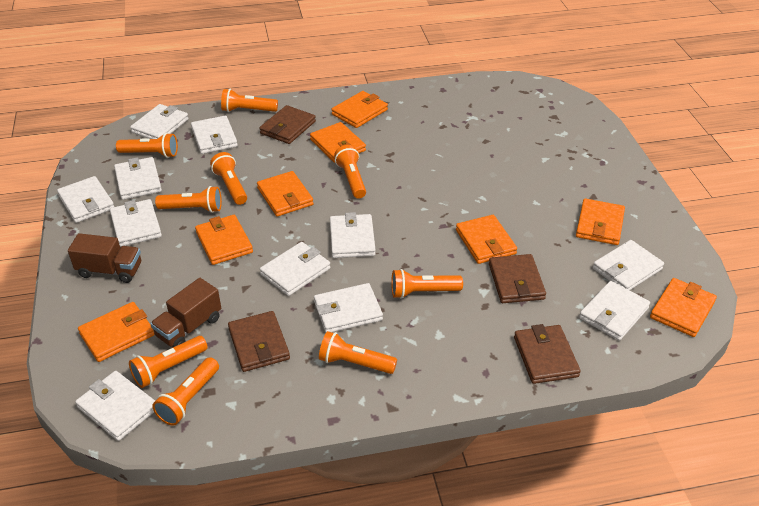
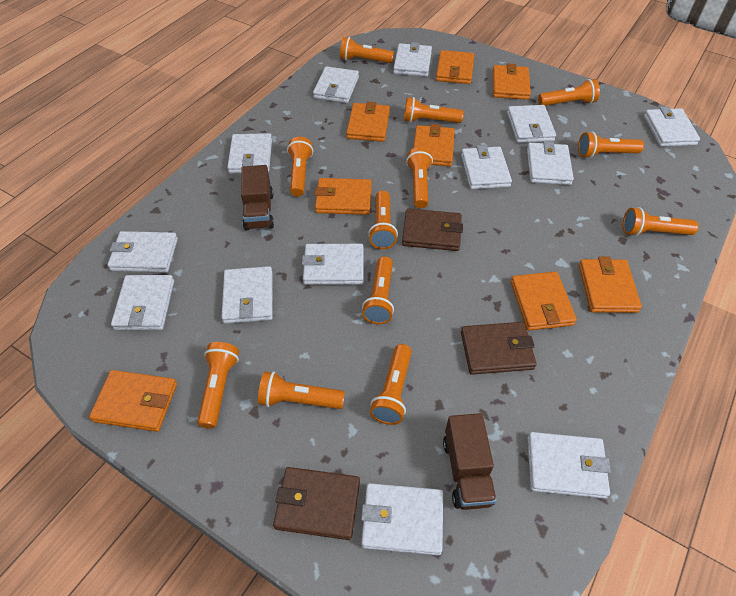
brown wallet: [228,311,290,372] [260,105,316,144] [489,254,546,303] [514,324,581,384] = 4 -> [273,467,360,540] [402,208,463,251] [461,322,537,375] = 3
orange flashlight: [116,133,178,158] [129,336,208,388] [152,357,219,426] [155,186,222,213] [210,152,247,205] [221,89,278,112] [319,331,397,374] [334,145,366,199] [391,269,463,299] = 9 -> [197,342,239,429] [258,372,345,409] [287,137,313,197] [340,37,394,63] [362,256,394,324] [368,190,398,249] [370,344,412,425] [404,97,464,123] [406,147,433,208] [538,79,600,106] [578,132,644,158] [623,207,699,236] = 12
white wallet: [57,176,114,223] [75,371,155,441] [110,199,162,247] [114,157,162,200] [130,104,189,139] [191,115,238,154] [260,242,331,296] [314,283,383,333] [330,212,376,258] [579,281,650,341] [593,240,664,290] = 11 -> [107,231,178,272] [111,275,174,330] [221,266,273,324] [227,133,272,174] [302,244,364,285] [313,66,359,103] [361,483,443,555] [393,42,432,77] [461,145,512,189] [507,105,556,143] [527,141,574,185] [528,432,611,499] [644,106,700,147] = 13

